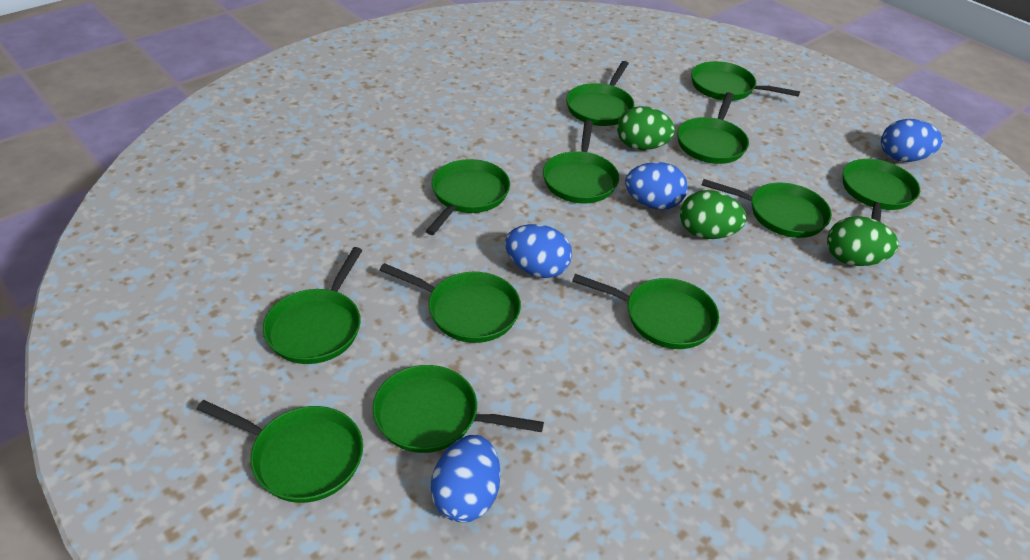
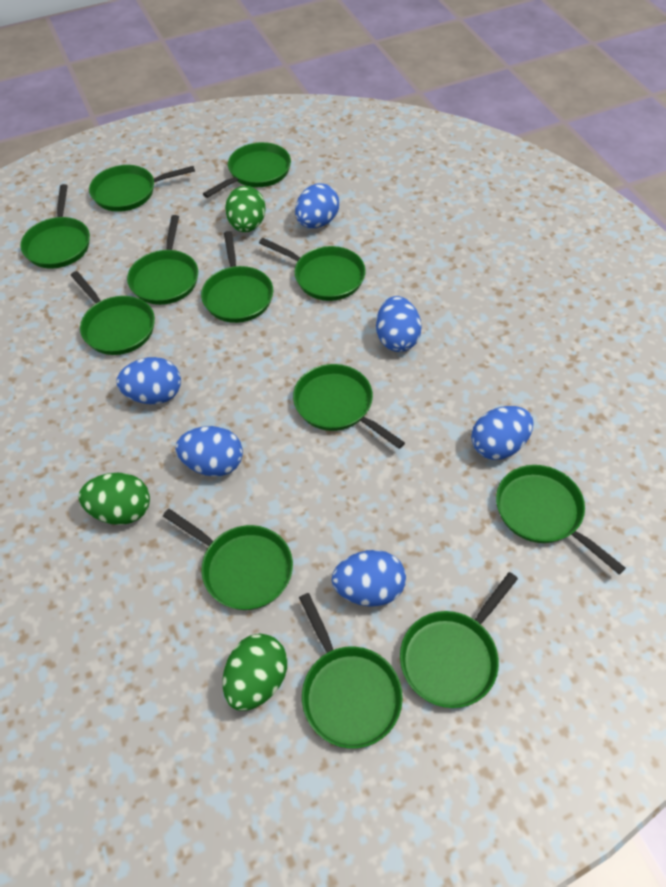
blue egg: [431,435,500,522] [505,224,572,278] [625,162,688,210] [881,119,943,162] = 4 -> [116,357,181,404] [176,426,243,476] [295,183,339,228] [332,550,406,607] [376,296,422,352] [471,406,534,460] = 6

